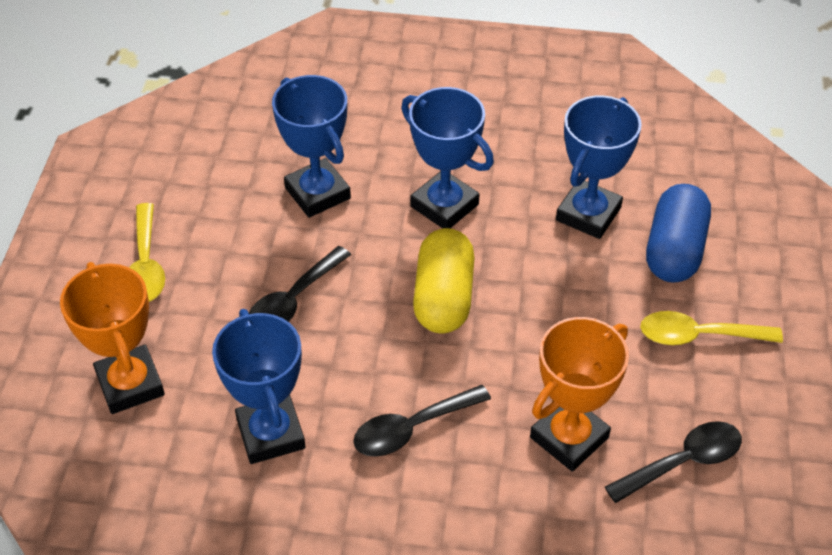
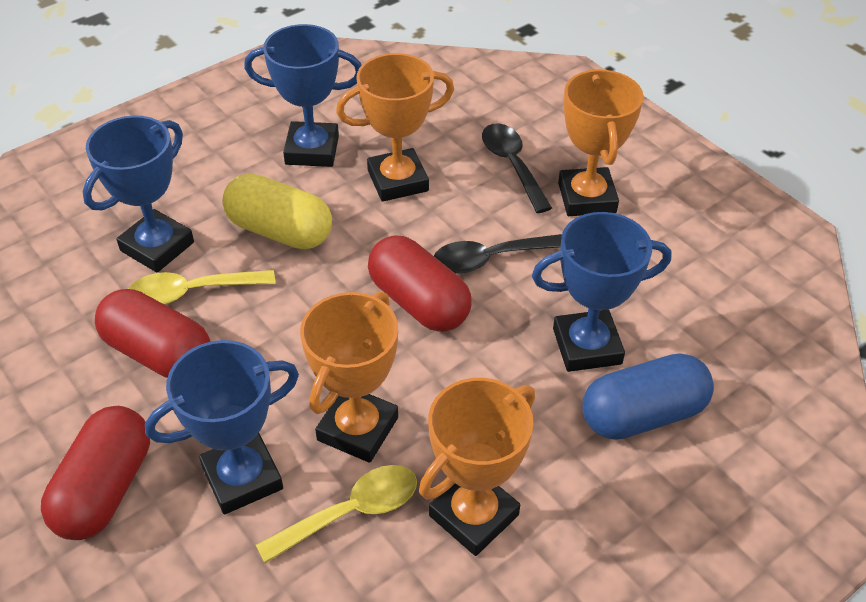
black spoon: [249,246,351,322] [353,385,491,457] [605,421,742,503] = 3 -> [434,234,562,274] [482,123,552,213] = 2
orange trophy: [60,262,165,414] [530,317,629,471] = 2 -> [300,291,398,463] [336,53,454,202] [419,378,535,556] [558,69,644,216] = 4
red capsule: none = 0 -> [41,406,150,540] [95,289,210,378] [368,235,472,332] = 3

